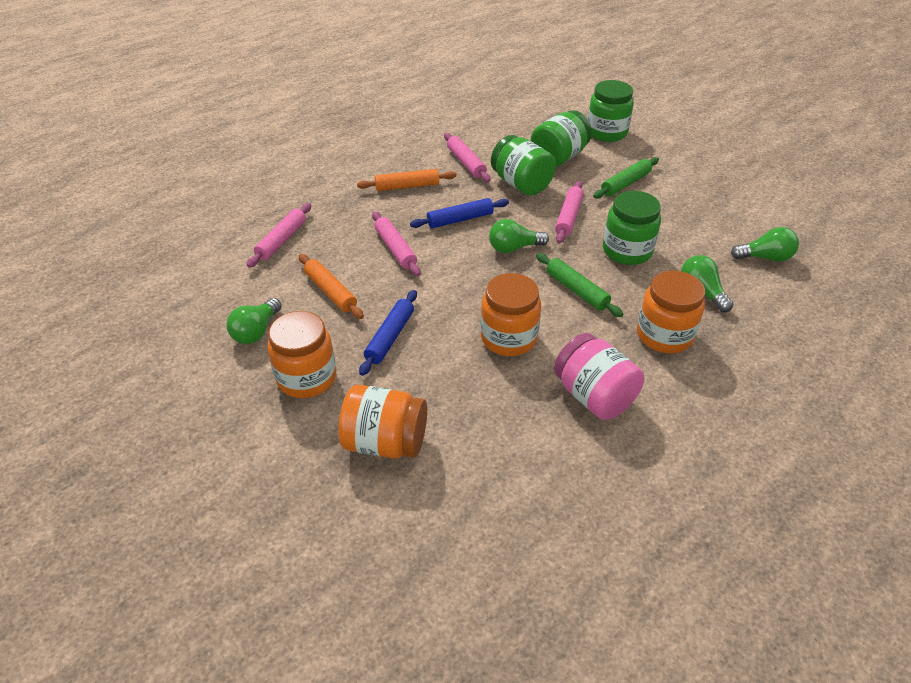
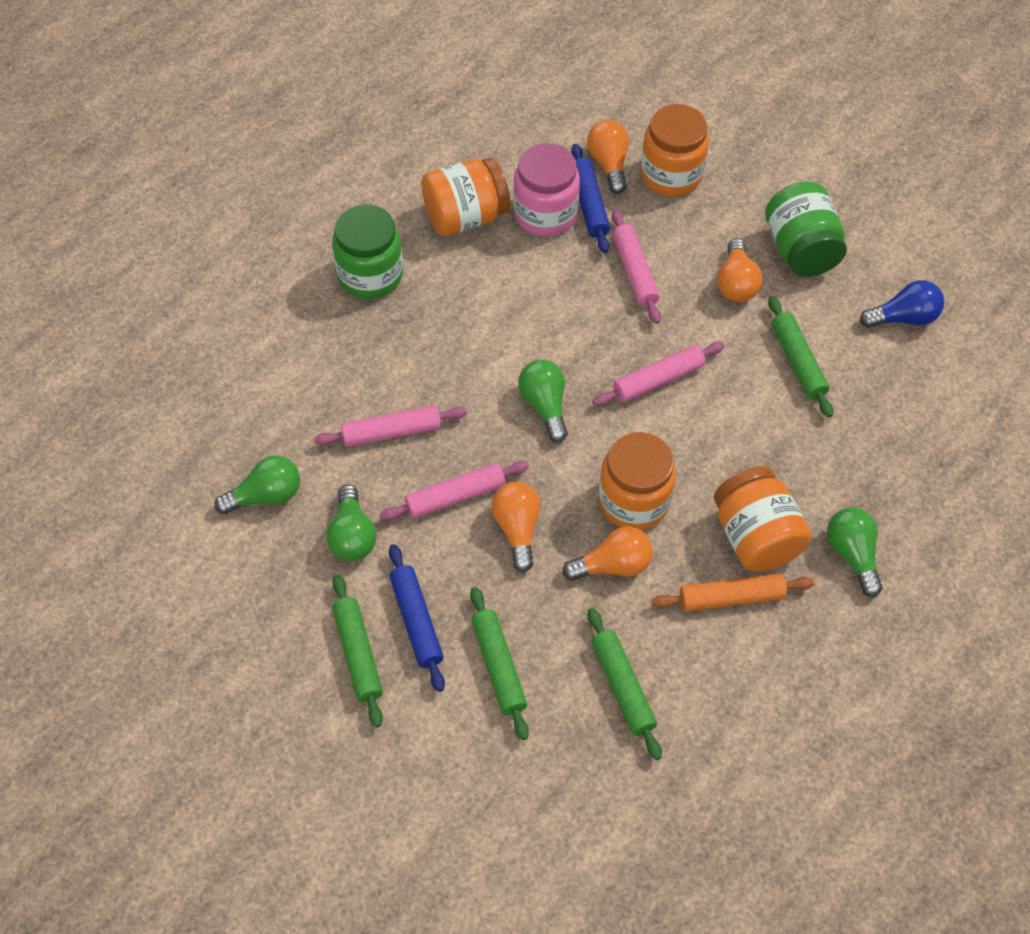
blue light bulb: none = 0 -> [860,280,944,328] = 1
green jar: [491,135,556,196] [531,110,592,167] [588,80,634,142] [603,191,661,265] = 4 -> [332,204,403,299] [765,182,847,277] = 2
green rolling pin: [536,253,623,317] [593,157,659,199] = 2 -> [332,575,383,727] [470,587,529,740] [588,608,662,760] [768,296,833,418] = 4
orange light bulb: none = 0 -> [491,482,541,572] [562,527,653,581] [587,120,629,194] [717,238,762,302] = 4
orange rolling pin: [299,254,364,319] [357,169,456,191] = 2 -> [651,573,814,611] = 1

